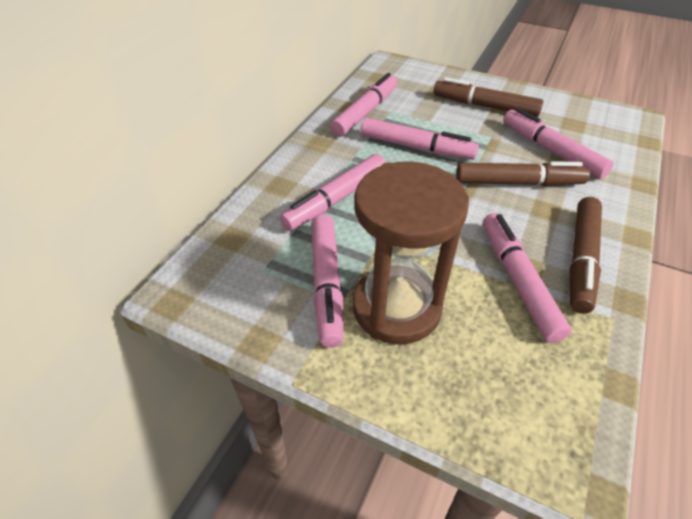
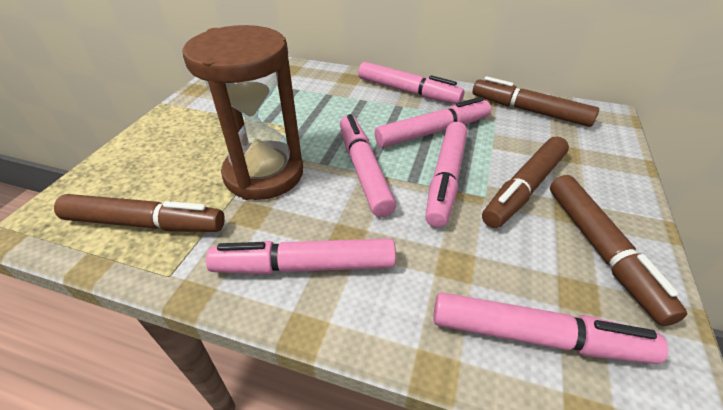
brown marker: [433,77,543,117] [456,161,590,186] [570,197,602,314] = 3 -> [54,194,225,232] [473,76,599,127] [482,136,569,228] [550,175,687,326] = 4

